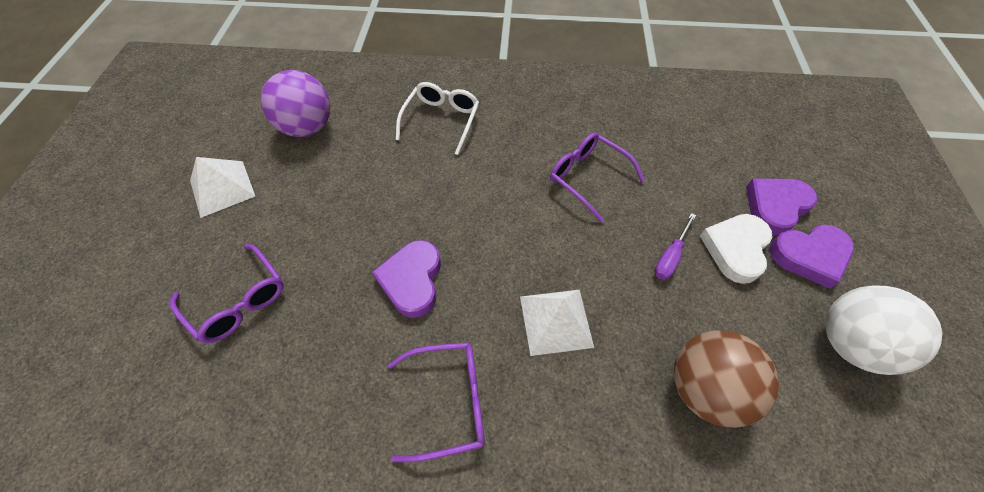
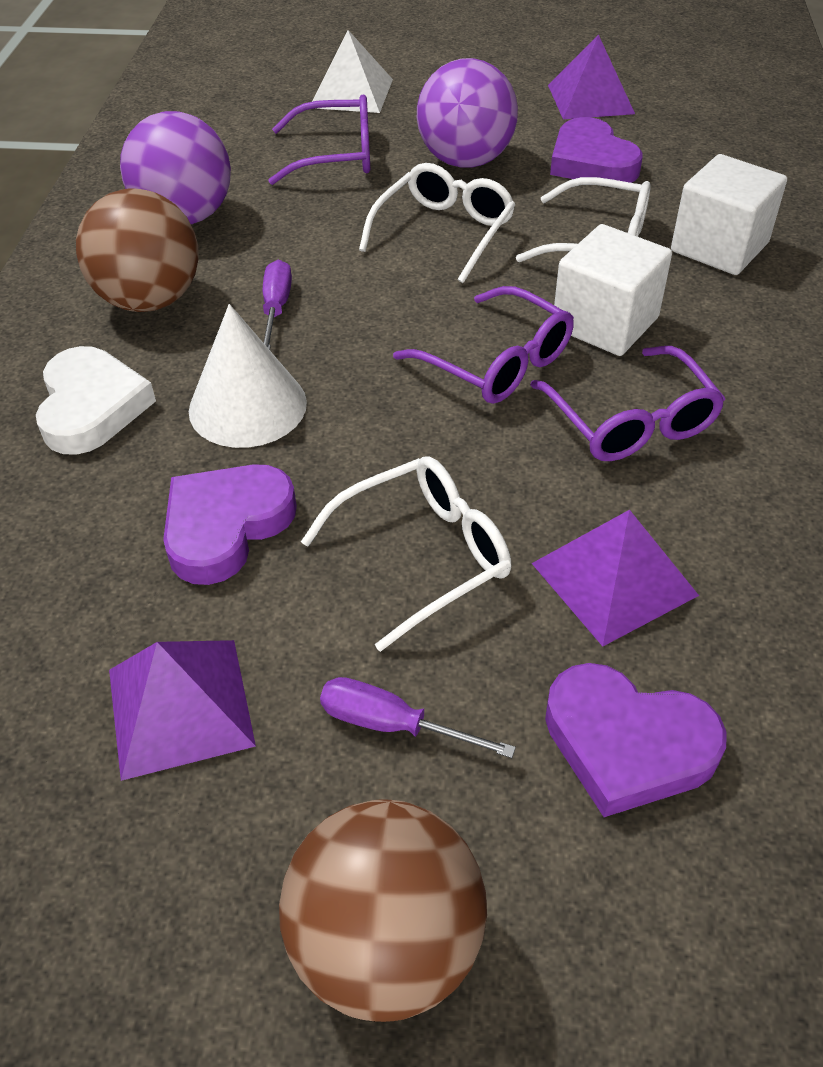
brown ball: [674,330,779,428] = 1 -> [76,189,199,312] [279,800,487,1022] = 2
purple ball: [261,70,330,137] = 1 -> [120,111,231,224] [417,58,518,168] = 2
purple pyramid: none = 0 -> [109,640,256,781] [532,510,699,646] [548,35,635,119] = 3
purple screwdriver: [654,213,696,280] = 1 -> [263,260,292,350] [320,677,516,758] = 2
white ball: [826,285,943,375] = 1 -> none = 0
white cone: none = 0 -> [189,304,307,448] = 1
white cube: none = 0 -> [554,224,672,356] [671,154,787,275] = 2
white glasses: [396,82,479,155] = 1 -> [301,456,511,652] [359,163,515,283] [516,177,651,262] = 3
white pyramid: [190,157,255,218] [520,290,594,356] = 2 -> [312,30,393,113] = 1

